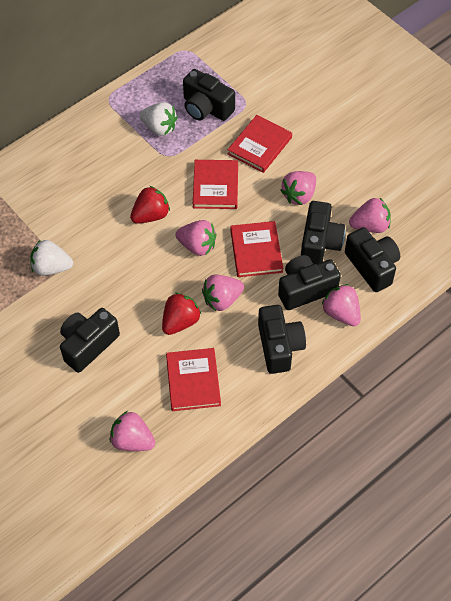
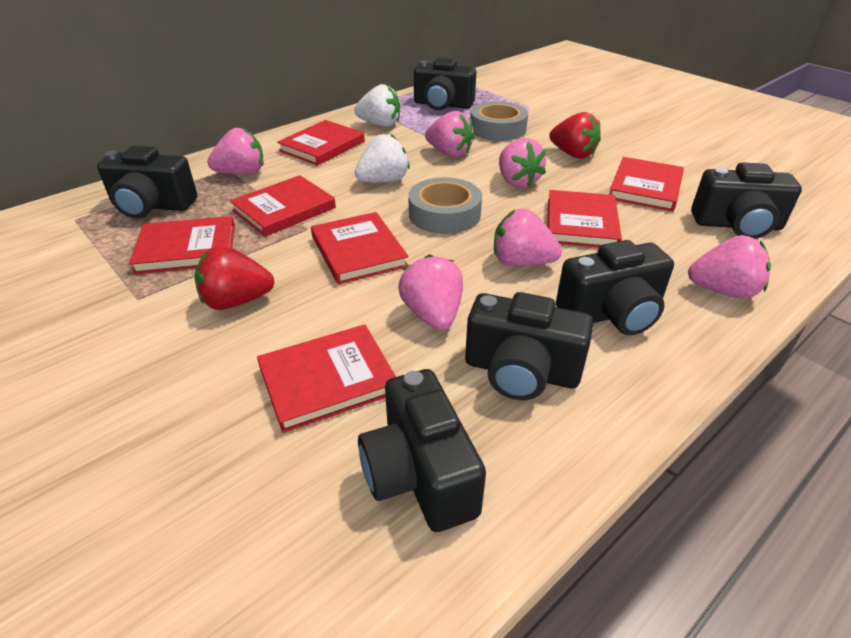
grey tape: none = 0 -> [408,177,482,234] [470,101,528,141] = 2
red book: [166,348,221,411] [193,160,238,209] [228,115,292,173] [230,221,283,277] = 4 -> [129,216,235,274] [230,175,336,237] [257,324,396,433] [277,120,365,166] [311,212,409,285] [547,190,622,248] [609,157,684,212] = 7

